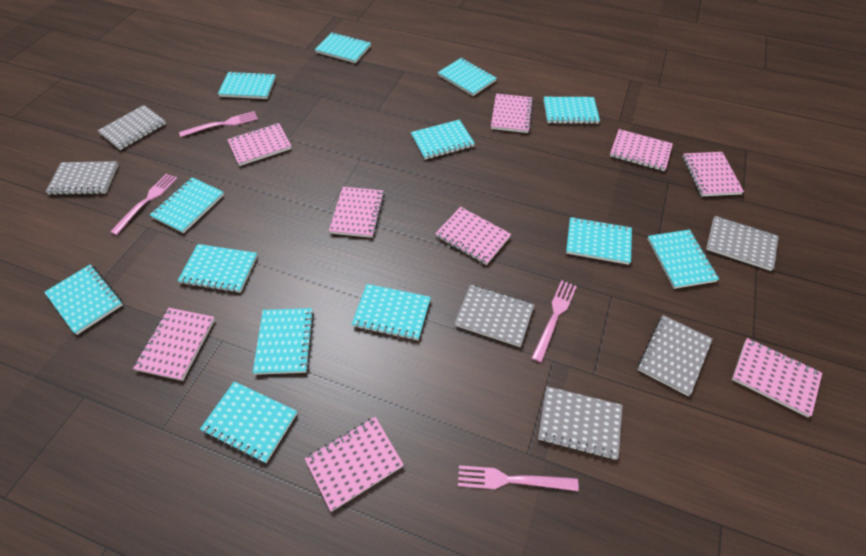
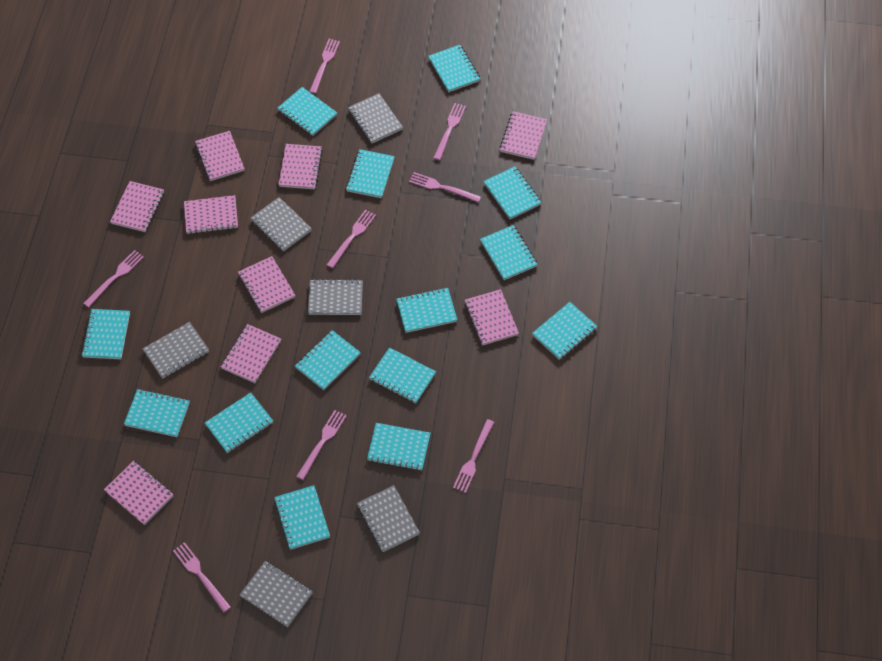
pink fork: [110,174,178,235] [179,111,258,137] [458,465,579,491] [532,280,577,363] = 4 -> [83,250,144,307] [173,542,231,613] [296,410,347,480] [309,39,340,94] [327,210,376,268] [409,172,481,203] [433,103,466,160] [453,419,494,493] = 8
turquoise notebook: [44,264,123,335] [150,177,224,234] [178,244,258,293] [200,381,297,463] [218,71,276,99] [253,308,314,375] [315,32,371,63] [352,284,431,341] [411,120,475,160] [438,58,497,96] [544,97,600,124] [566,217,632,265] [647,230,719,289] = 13 -> [81,309,130,359] [124,389,190,437] [205,392,273,453] [274,485,330,550] [278,87,337,136] [295,330,361,390] [346,149,395,198] [367,423,431,471] [369,347,436,403] [396,288,457,333] [428,45,480,92] [480,225,538,280] [484,166,542,219] [532,302,597,360] = 14

